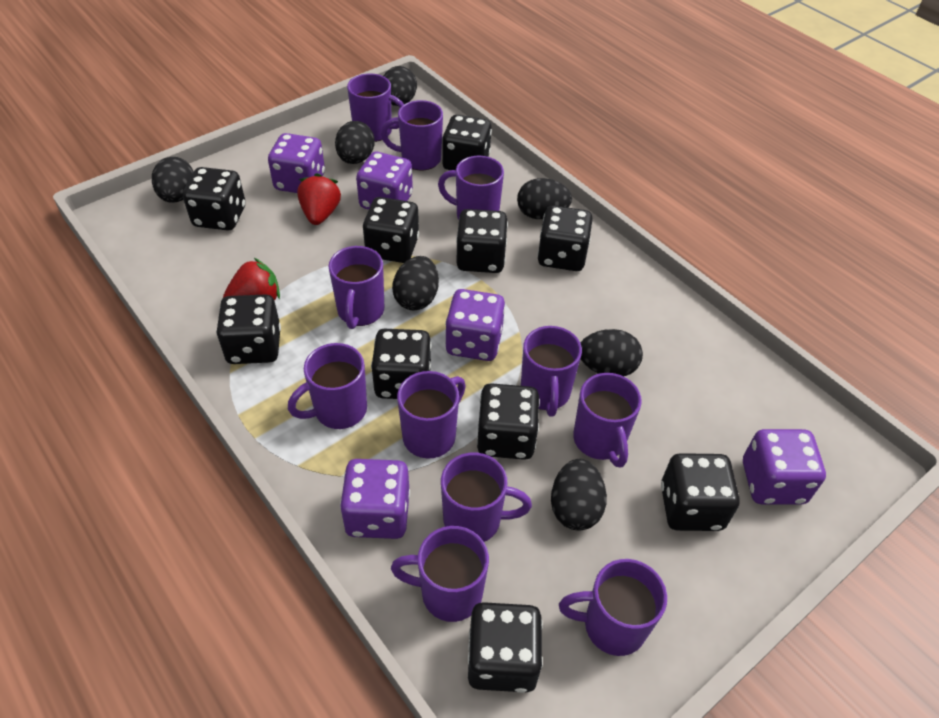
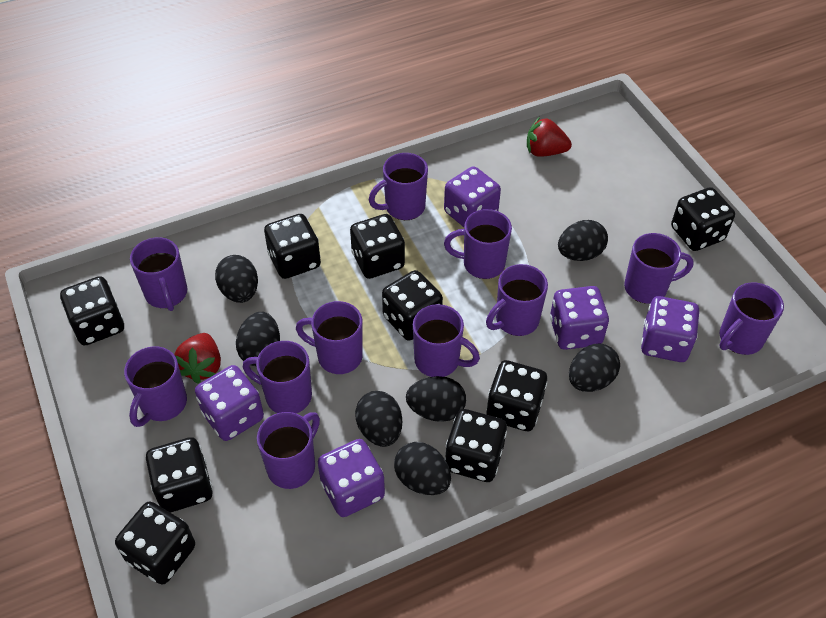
black dice: [183,167,246,231] [216,294,281,364] [363,197,419,263] [371,329,431,399] [442,115,492,170] [456,209,508,273] [468,602,543,693] [477,383,540,460] [537,206,593,271] [661,453,740,531] = 10 -> [60,276,124,345] [115,502,195,585] [146,437,213,513] [264,214,321,279] [350,214,405,279] [382,270,443,341] [445,409,507,482] [486,360,547,431] [671,187,735,251] = 9

